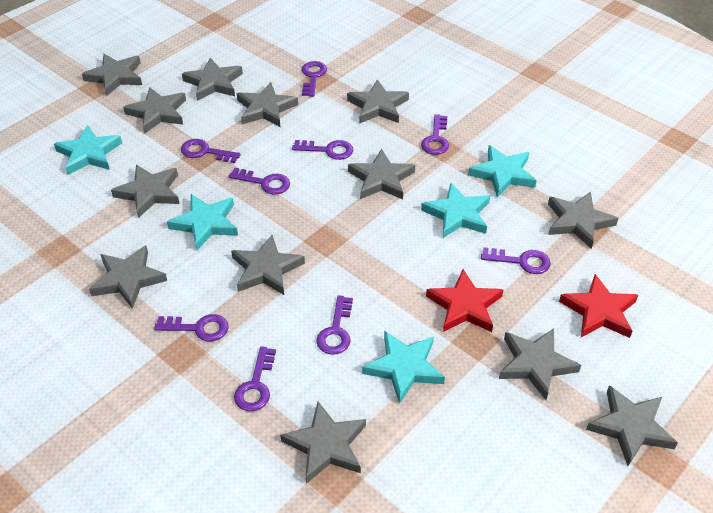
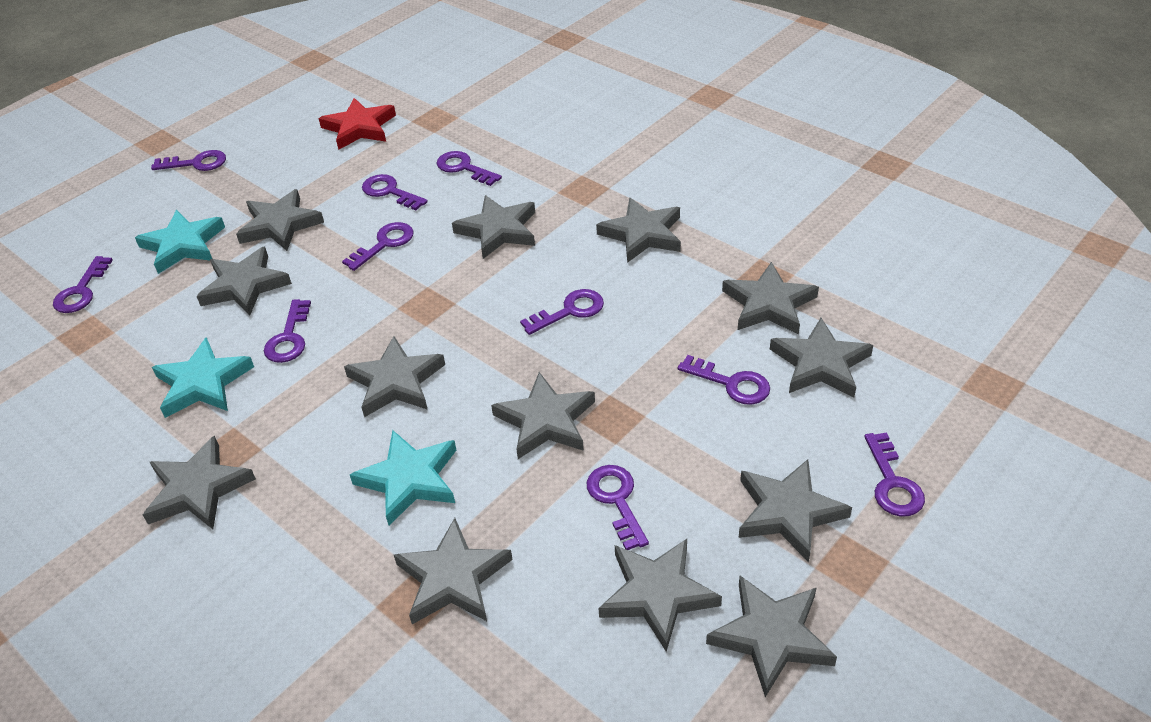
purple key: [154,314,229,341] [181,139,241,163] [229,168,290,195] [234,346,276,411] [292,140,353,160] [302,61,327,97] [316,295,353,355] [421,114,449,155] [481,247,551,274] = 9 -> [53,256,113,313] [151,150,226,171] [264,299,311,363] [342,222,414,271] [362,174,428,210] [436,151,502,186] [520,289,604,335] [586,465,649,550] [678,355,770,405] [864,432,925,517] = 10
red star: [426,269,503,332] [559,274,638,338] = 2 -> [319,98,396,150] = 1
turquoise star: [54,125,122,175] [167,194,238,250] [362,331,445,404] [421,183,490,238] [468,145,537,198] = 5 -> [135,210,225,274] [152,337,254,418] [350,430,456,525] = 3

